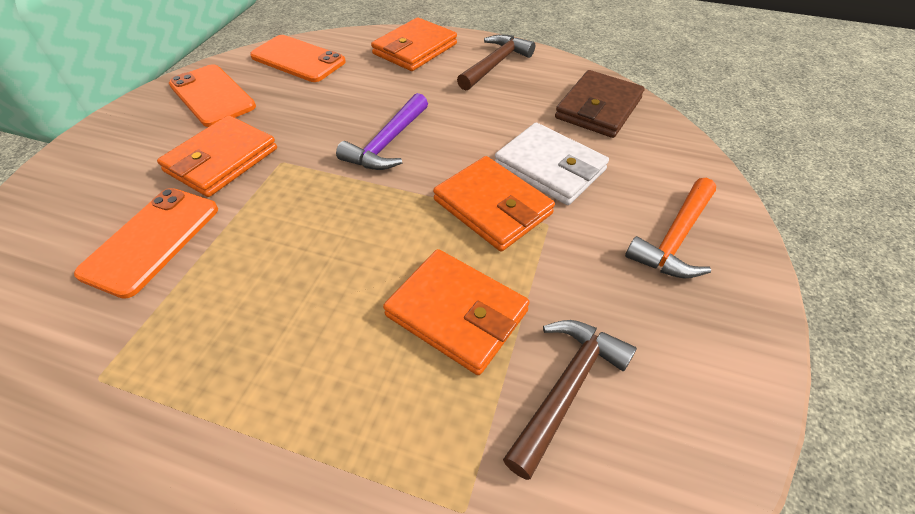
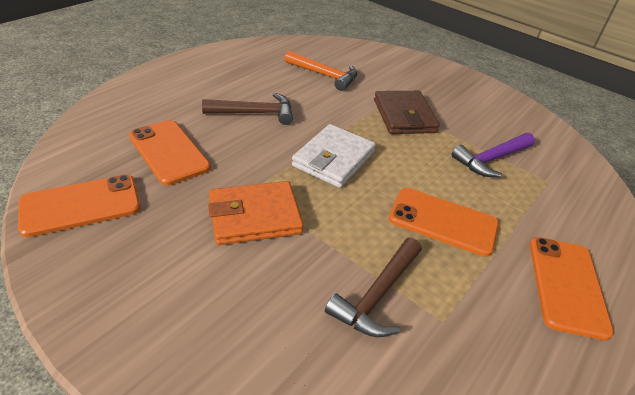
orange phone: [74,188,218,299] [169,64,256,127] [250,35,346,82] = 3 -> [18,175,141,237] [129,120,211,185] [389,188,499,257] [530,237,614,340] = 4
orange wallet: [157,115,277,197] [371,17,457,71] [383,249,530,375] [433,156,555,251] = 4 -> [208,181,304,245] = 1

